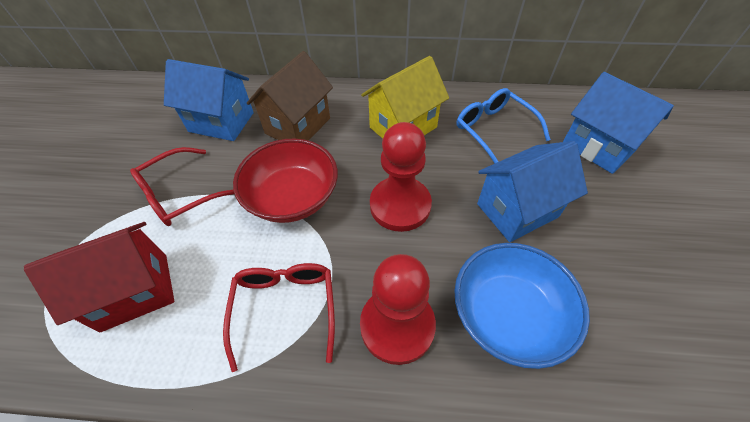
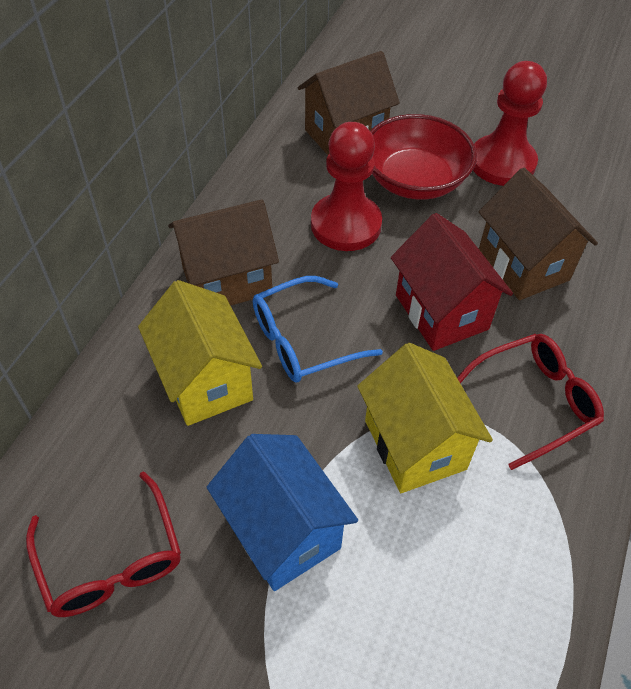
blue bowl: [454,243,590,369] = 1 -> none = 0
blue house: [164,59,254,141] [477,141,588,242] [563,72,674,174] = 3 -> [207,434,358,591] = 1
brown house: [247,51,333,141] = 1 -> [168,199,279,306] [298,51,400,155] [479,168,598,300] = 3
yellow house: [361,56,449,139] = 1 -> [138,280,262,426] [357,343,493,493] = 2

